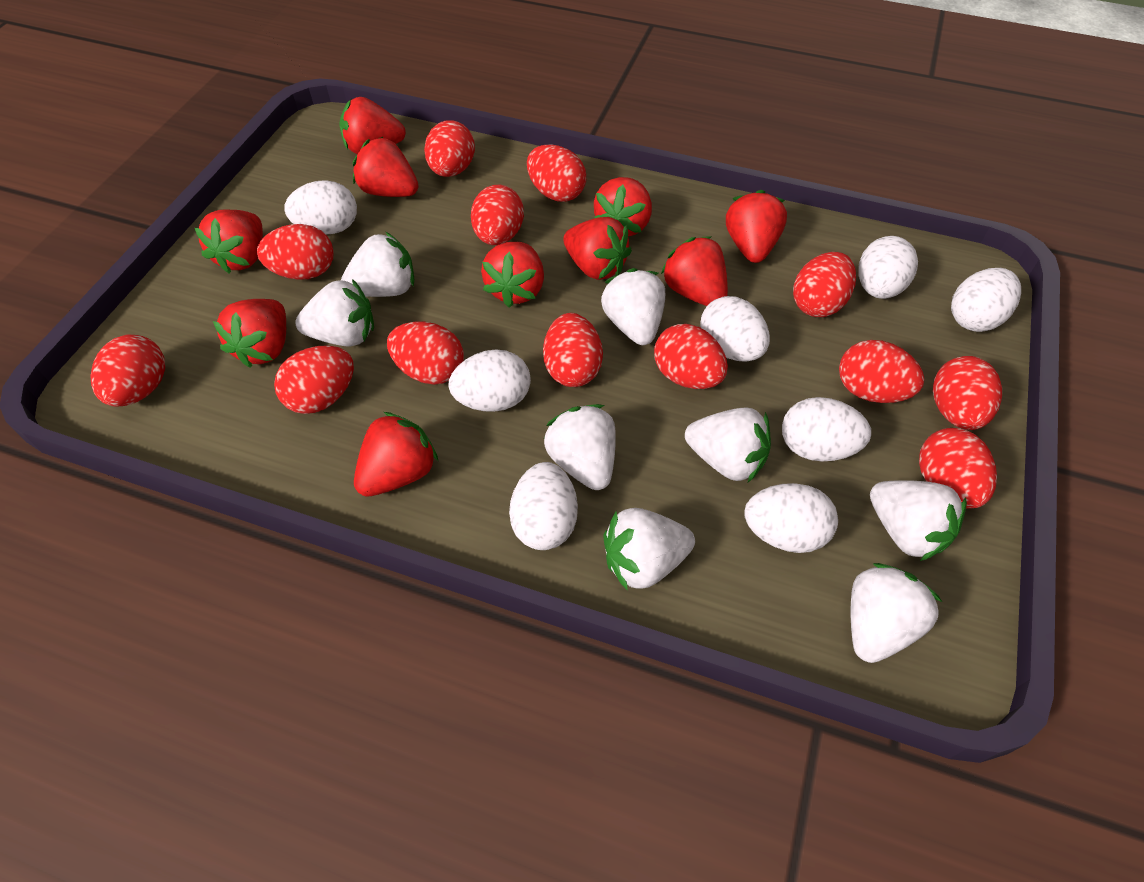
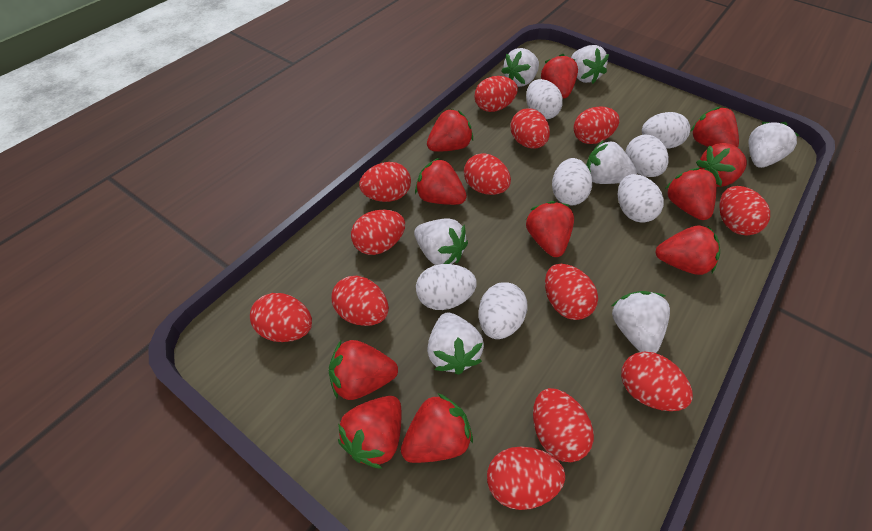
red strawberry: [195,210,263,273] [213,299,286,368] [339,97,406,154] [353,137,419,197] [354,412,438,497] [481,242,544,307] [563,217,632,280] [594,177,652,236] [661,236,728,306] [726,190,787,263] = 10 -> [329,340,398,400] [338,396,401,469] [401,393,473,463] [415,158,467,205] [427,109,473,152] [526,201,574,257] [541,54,578,99] [655,225,720,275] [665,167,716,220] [690,107,739,148] [696,143,747,187] = 11
white egg: [284,180,357,234] [449,349,531,412] [509,462,578,550] [700,296,770,362] [744,483,838,553] [782,397,871,461] [859,236,918,299] [951,268,1021,332] = 8 -> [416,264,477,310] [478,282,528,339] [526,79,563,119] [552,158,592,206] [618,174,664,223] [626,135,669,177] [642,112,690,148] = 7
white strawberry: [295,279,374,346] [341,232,414,297] [544,404,616,490] [601,268,665,345] [603,508,695,591] [685,407,771,482] [851,563,942,663] [870,480,967,561] = 8 -> [414,218,468,265] [427,312,484,375] [501,48,539,87] [571,45,609,84] [586,140,637,184] [612,291,670,353] [748,122,799,168] = 7

